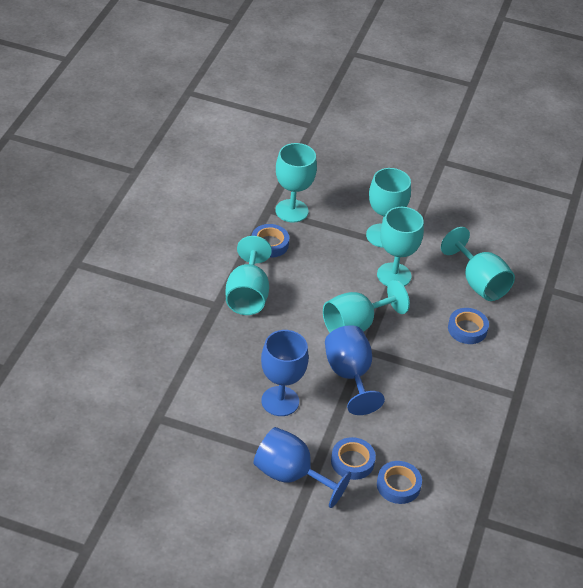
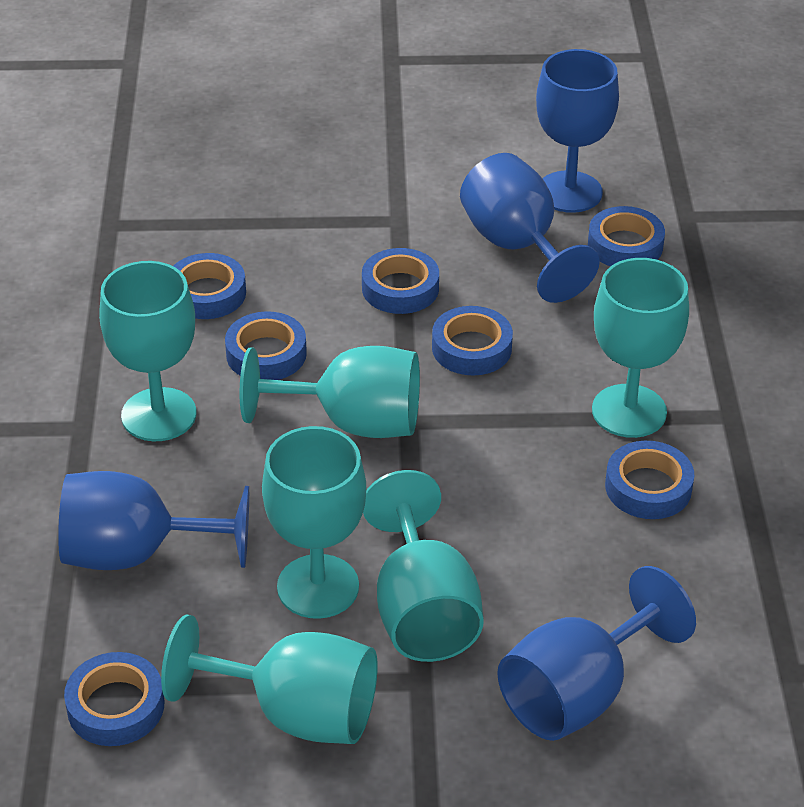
blue goblet: [254,427,351,508] [261,330,309,416] [325,325,385,415] = 3 -> [58,471,249,570] [460,153,600,303] [497,566,696,741] [536,49,619,213] = 4
blue tape: [252,224,289,258] [331,437,376,480] [377,461,422,504] [448,308,489,344] = 4 -> [64,652,164,746] [173,253,246,319] [225,311,307,380] [362,248,439,314] [432,306,513,376] [588,206,665,266] [605,441,694,519] = 7

